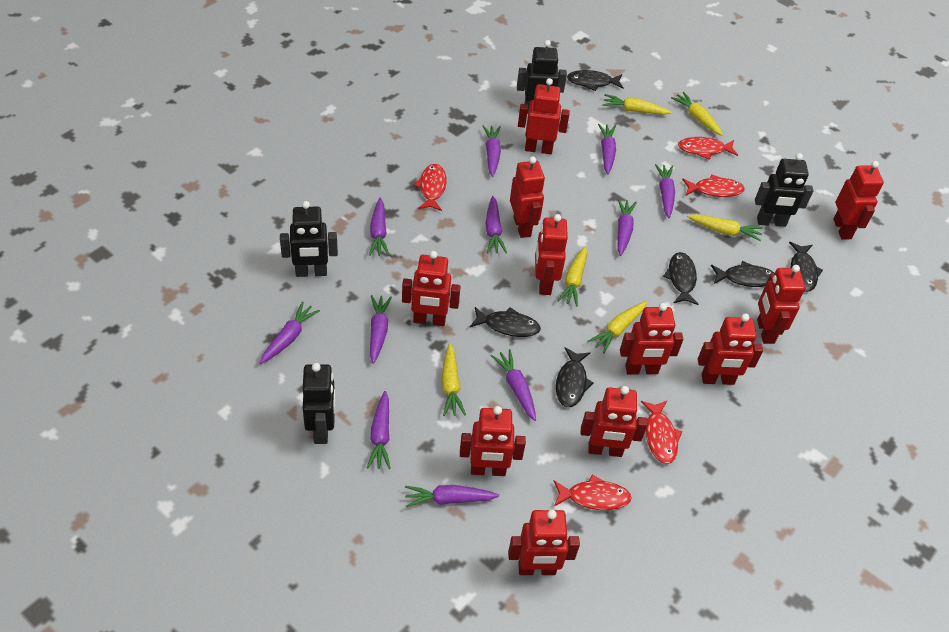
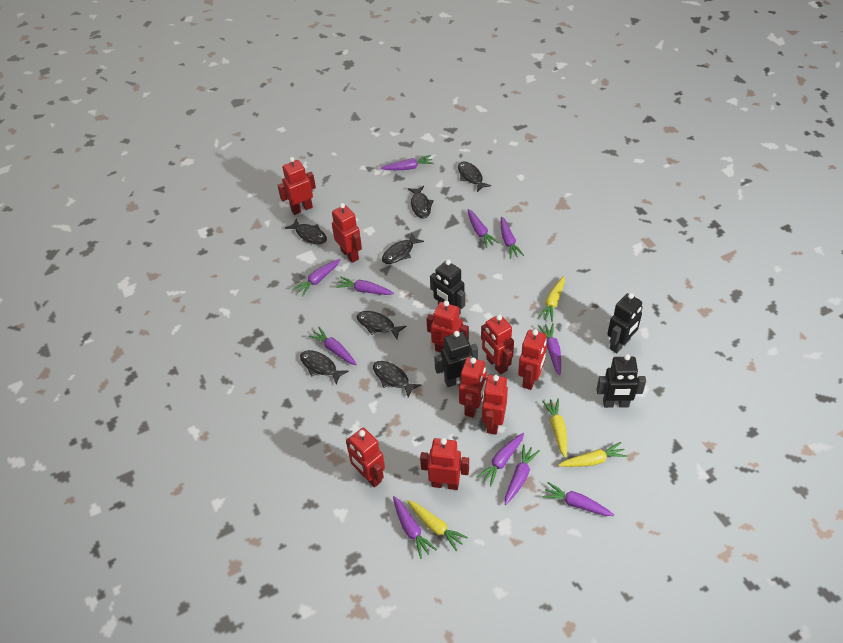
black fish: [470,307,541,337] [556,347,593,407] [567,70,624,91] [663,252,698,305] [711,261,775,287] [789,242,823,292] = 6 -> [285,218,327,244] [300,350,349,384] [357,311,407,339] [373,361,421,398] [382,233,424,264] [408,186,434,218] [458,161,491,192] = 7
red fish: [414,164,447,211] [554,475,632,510] [641,401,682,464] [678,137,738,160] [682,174,745,197] = 5 -> none = 0
red robot: [402,251,461,326] [460,406,526,476] [508,510,580,575] [510,156,545,238] [518,78,570,154] [535,214,568,295] [581,386,647,457] [620,303,683,375] [698,313,763,385] [757,265,805,344] [833,161,884,239] = 11 -> [277,157,316,215] [332,203,362,263] [346,428,385,488] [420,438,469,490] [426,300,469,353] [459,357,487,417] [481,314,514,375] [482,375,508,435] [518,329,547,390] = 9
yellow carrot: [442,343,466,416] [557,246,587,307] [588,301,647,353] [603,94,672,115] [671,92,723,136] [687,214,763,241] = 6 -> [407,500,468,551] [537,276,565,322] [542,398,567,458] [558,442,628,467] = 4

